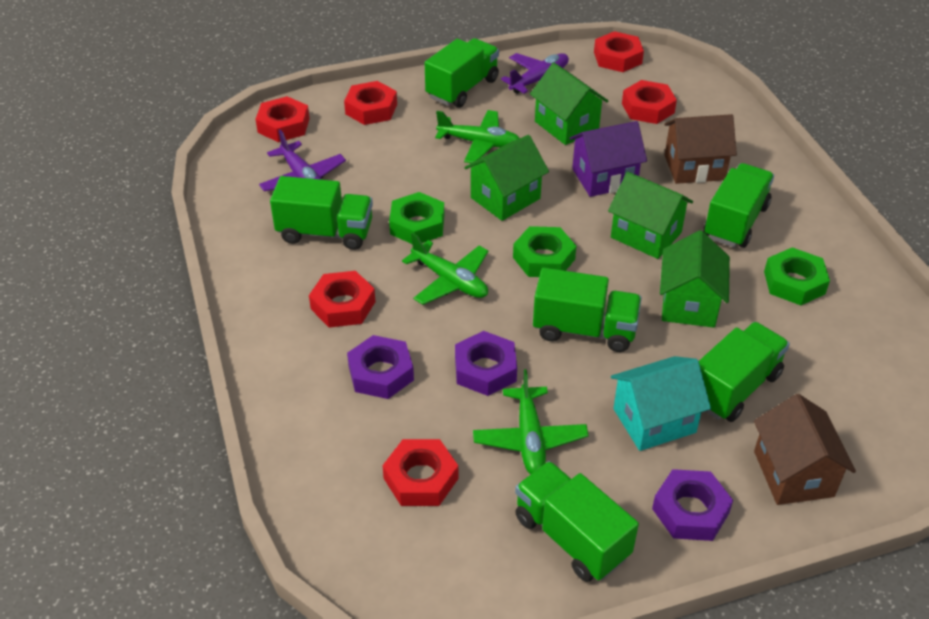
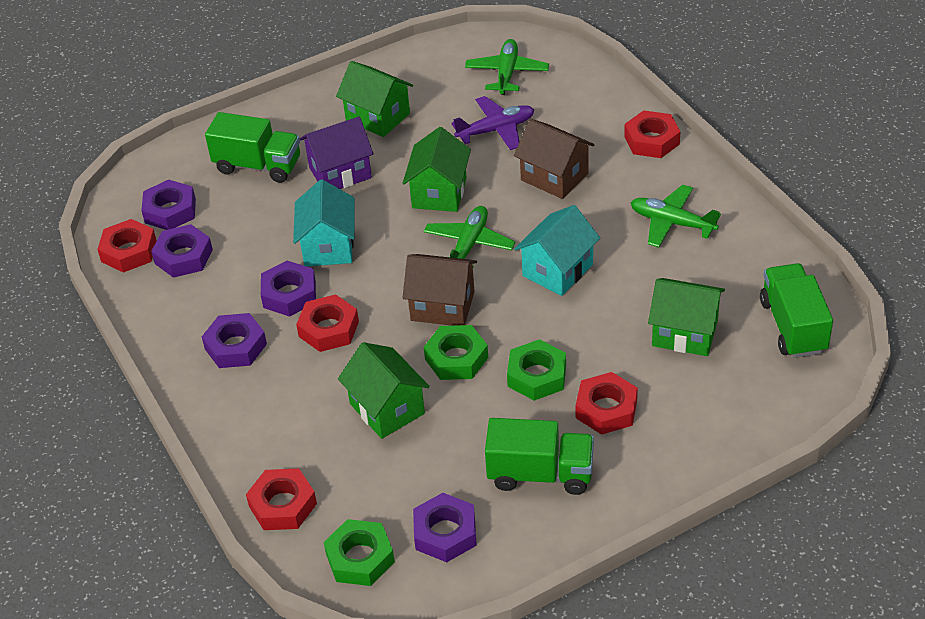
green truck: [270,176,373,250] [425,38,499,108] [515,461,639,582] [533,268,642,352] [699,322,790,422] [703,163,774,248] = 6 -> [205,112,300,183] [485,418,594,495] [760,263,833,358] = 3
purple nut: [347,335,414,399] [455,331,517,396] [652,469,733,541] = 3 -> [141,179,196,230] [151,224,213,278] [202,313,267,368] [261,261,316,317] [413,493,477,562] = 5
purple plane: [259,129,346,191] [501,53,569,94] = 2 -> [452,96,534,150] = 1
red nut: [255,96,310,142] [309,271,376,328] [344,81,397,125] [382,439,458,506] [594,31,644,72] [622,80,677,124] = 6 -> [97,219,157,273] [246,468,317,530] [296,294,359,352] [576,372,638,435] [624,110,681,158] = 5
turquoise house: [611,356,711,451] = 1 -> [293,179,355,266] [514,205,600,296] = 2

